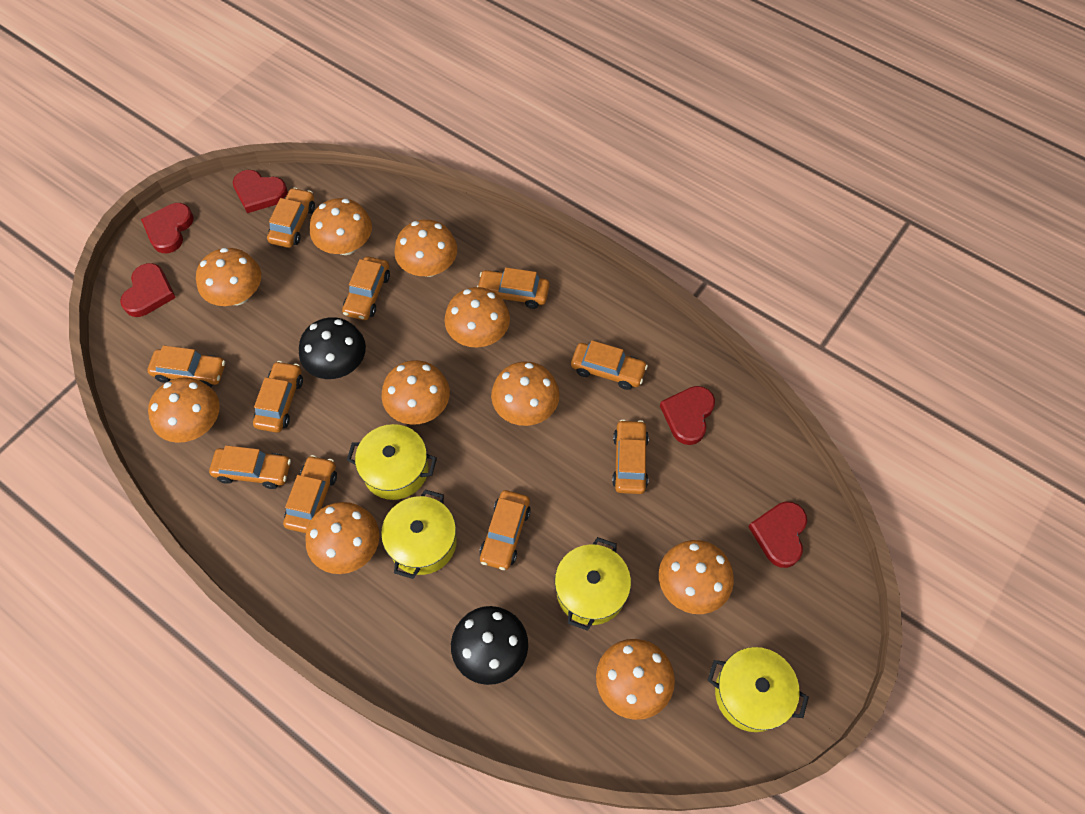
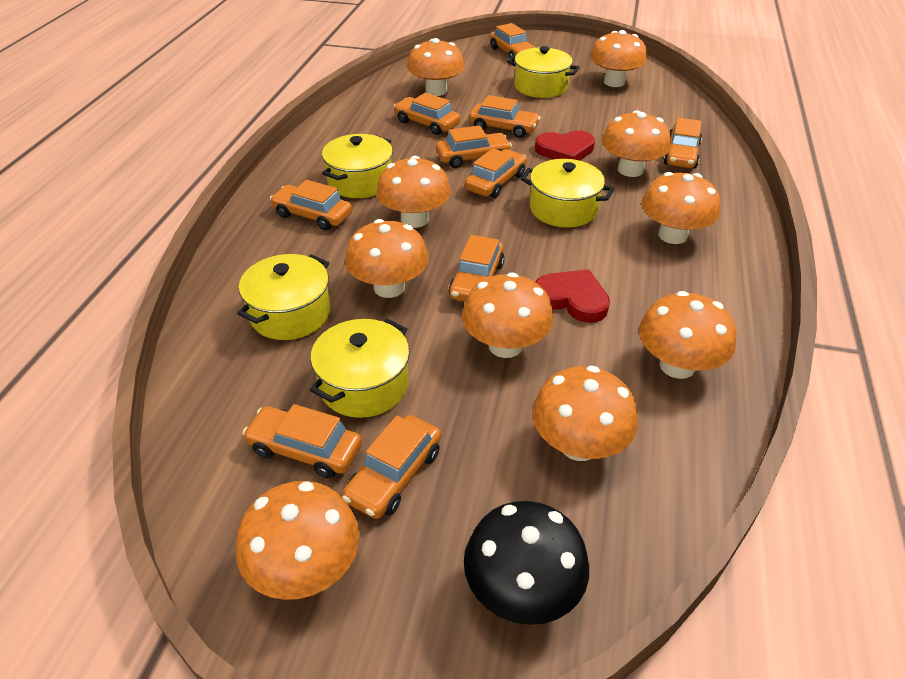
black mushroom: [299,317,366,379] [451,606,528,685] = 2 -> [464,501,589,625] = 1
red heart: [120,263,176,317] [141,203,194,253] [233,170,288,213] [660,386,715,445] [748,501,807,568] = 5 -> [535,130,595,161] [536,269,610,323] = 2
yellow pot: [347,424,437,500] [381,489,457,579] [555,537,631,631] [707,647,809,732] = 4 -> [237,254,331,340] [310,319,410,418] [322,134,393,198] [507,46,580,98] [520,159,614,228] = 5

